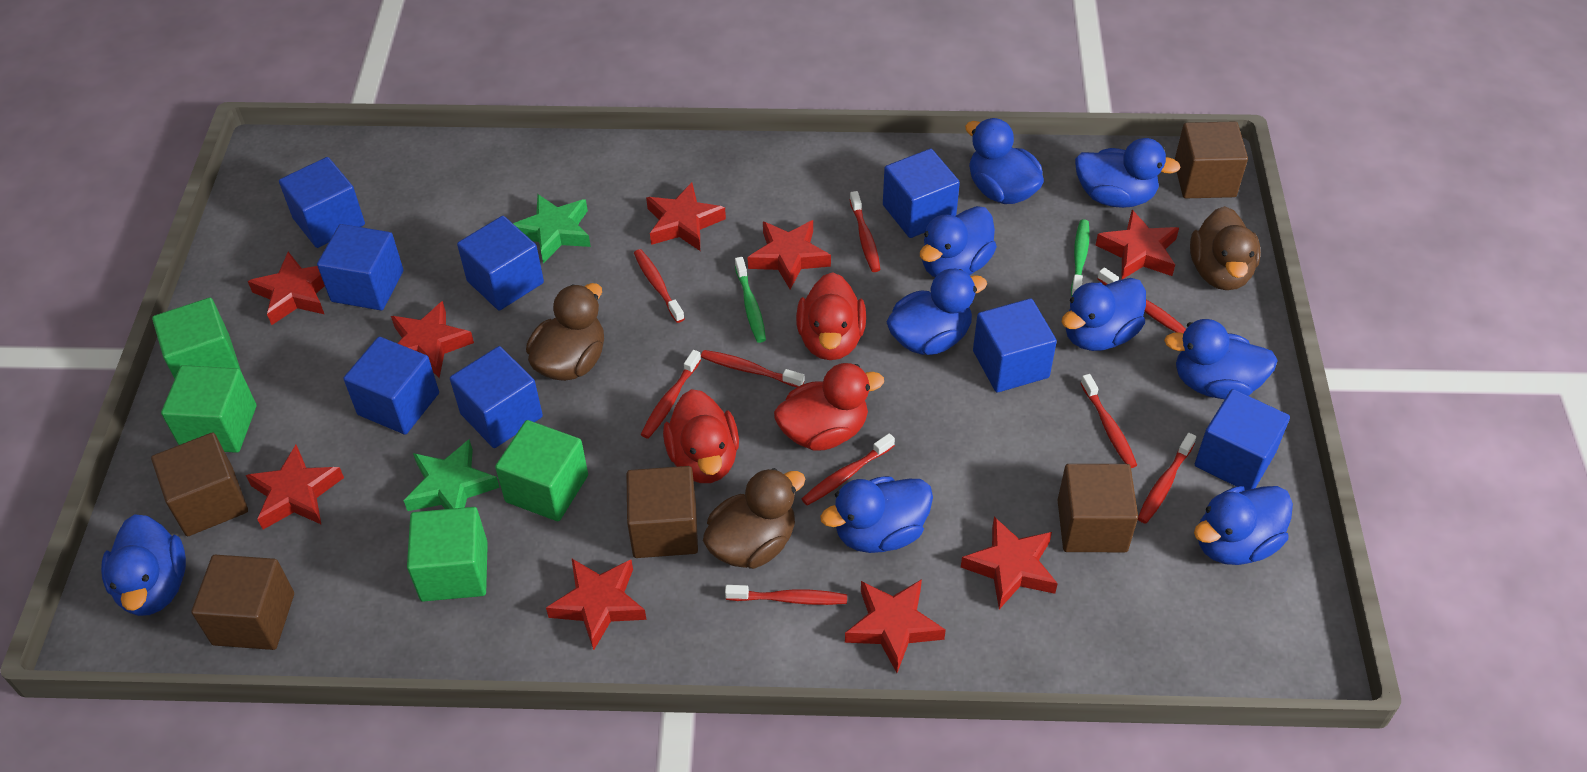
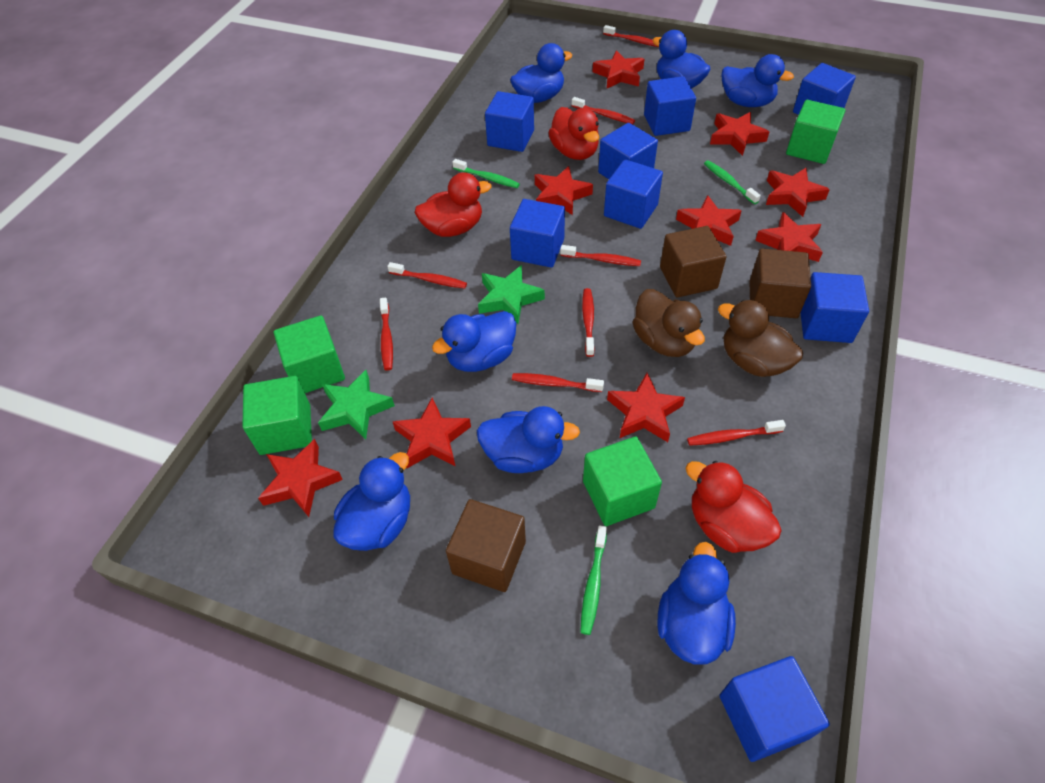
blue duck: [101,514,186,616] [820,476,933,553] [887,269,987,355] [920,206,997,277] [965,118,1044,204] [1062,278,1146,351] [1075,138,1181,208] [1164,319,1278,399] [1194,486,1293,565] = 9 -> [333,452,410,551] [432,311,516,372] [477,406,580,473] [510,43,572,103] [652,30,710,89] [657,542,736,664] [722,54,794,107] = 7
brown cube: [151,432,248,536] [191,555,294,650] [627,466,698,558] [1058,464,1138,552] [1175,121,1248,198] = 5 -> [446,499,526,592] [660,226,726,297] [749,249,811,318] = 3
brown duck: [526,283,604,381] [703,468,805,569] [1190,206,1261,290] = 3 -> [633,289,705,357] [718,300,803,377] = 2
green toothbrush: [735,257,766,343] [1071,219,1090,296] = 2 -> [452,159,520,188] [580,525,607,635] [704,160,761,204] = 3
red toothbrush: [634,249,685,323] [641,350,701,439] [701,350,804,387] [725,585,847,605] [802,433,895,506] [850,191,880,272] [1080,374,1137,468] [1098,267,1186,333] [1138,433,1196,524] = 9 -> [380,297,393,371] [387,262,467,289] [512,373,604,392] [560,245,641,266] [572,97,635,124] [582,288,594,357] [603,25,659,47] [687,420,786,446] = 8

